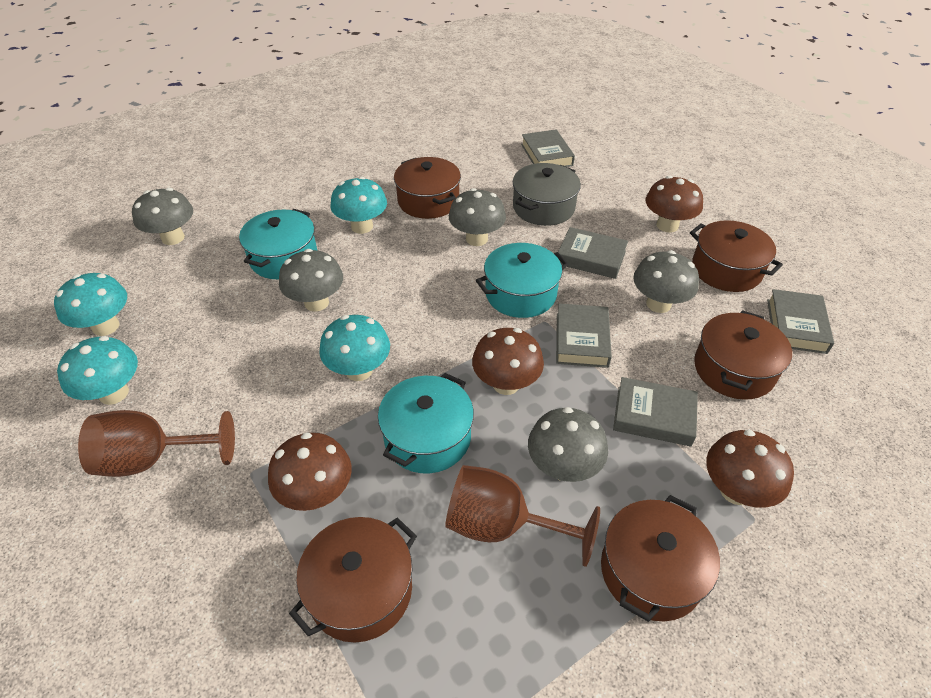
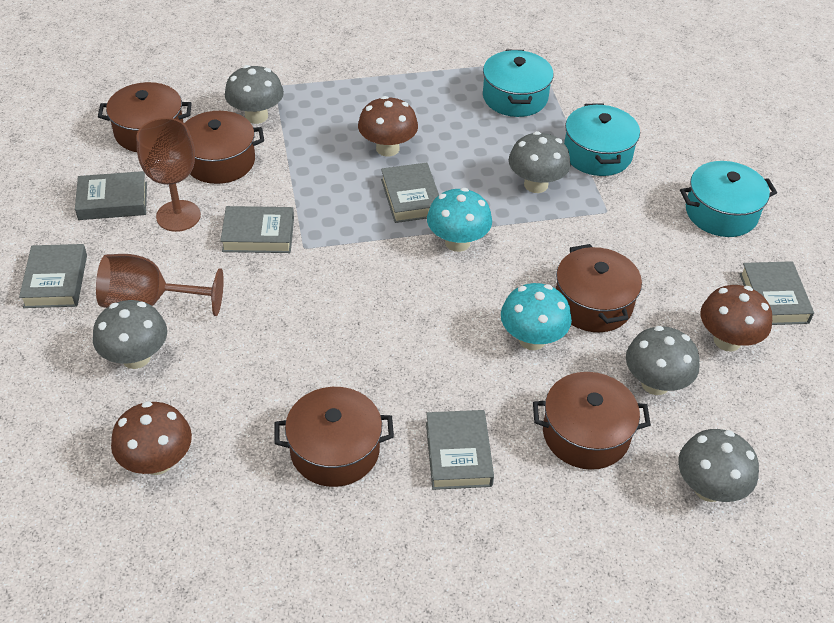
brown mushroom: [268,432,352,511] [472,328,544,395] [646,176,703,233] [706,430,794,508] = 4 -> [111,401,192,475] [358,96,418,157] [701,285,772,352] = 3
grey book: [521,129,575,167] [556,303,612,368] [558,227,628,279] [613,377,698,446] [767,289,834,354] = 5 -> [19,244,87,308] [75,171,147,220] [220,206,294,253] [381,162,439,223] [426,410,494,490] [739,261,814,325] = 6
grey pot: [513,163,581,226] = 1 -> none = 0
turquoise mushroom: [54,273,127,336] [57,336,138,405] [319,315,390,381] [331,176,387,234] = 4 -> [427,188,492,252] [501,283,572,350] = 2

